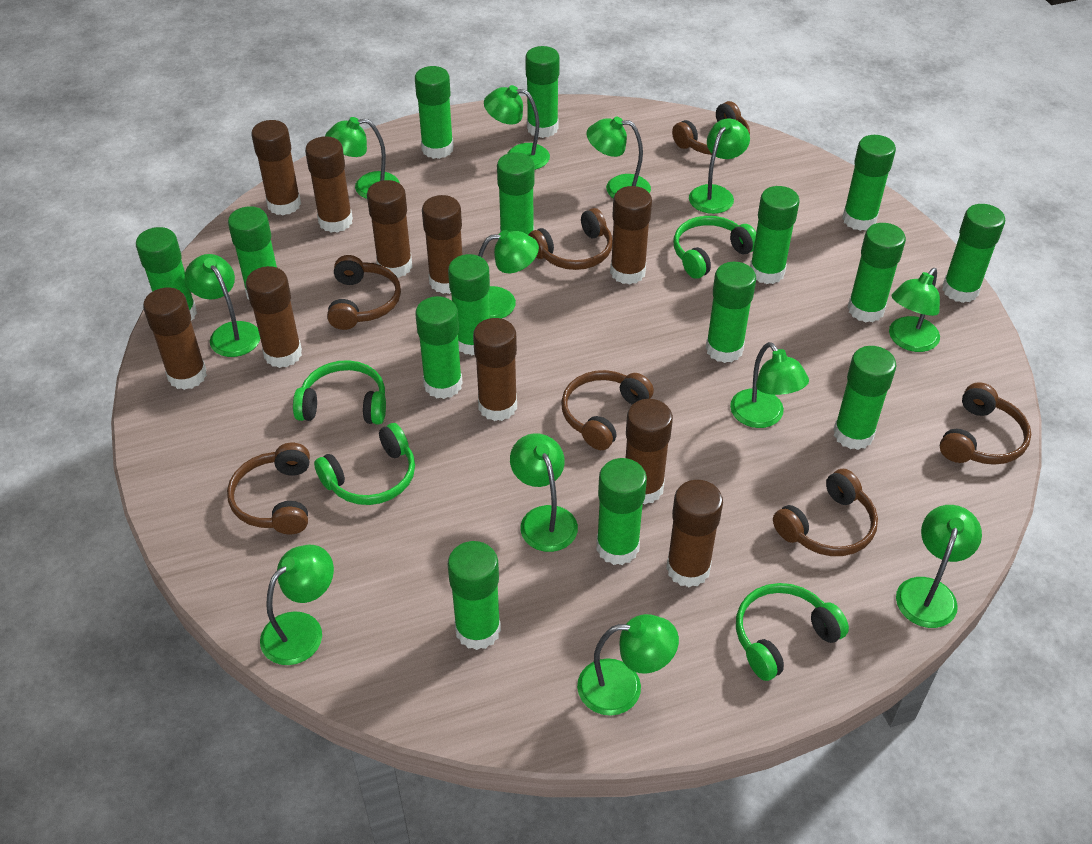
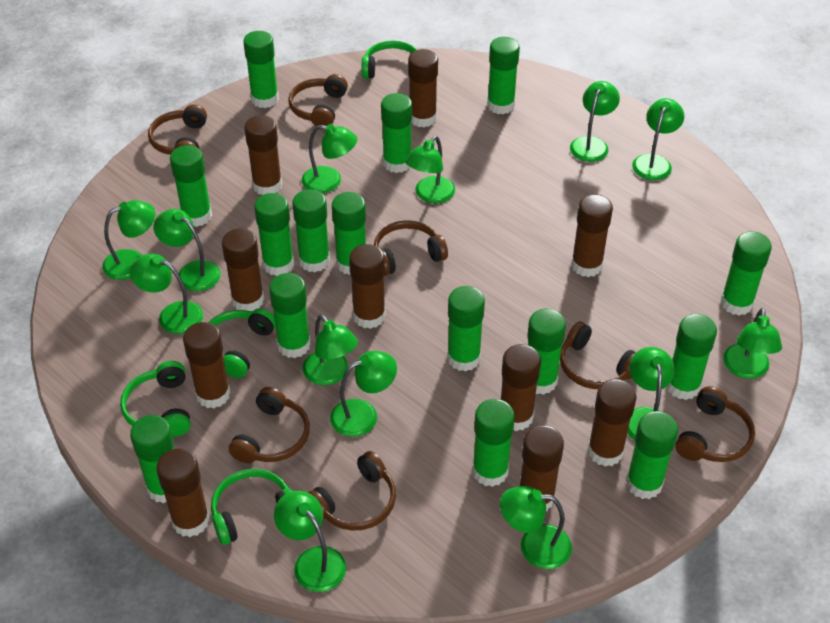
green lamp: [185,254,260,357] [260,545,334,665] [325,117,400,199] [478,230,539,319] [484,85,550,170] [510,433,578,552] [577,614,679,716] [587,116,651,198] [689,118,750,214] [730,342,809,428] [889,268,940,352] [896,505,982,628] = 12 -> [102,200,155,280] [130,253,203,334] [153,209,221,291] [274,491,346,592] [302,124,357,193] [302,314,358,385] [330,351,397,437] [405,136,455,204] [500,486,572,569] [570,81,620,162] [627,347,675,441] [632,98,684,180] [723,308,782,379] = 13

